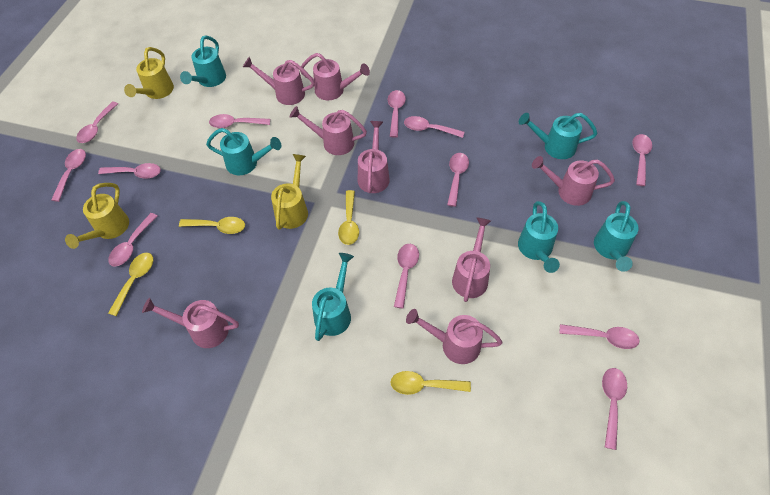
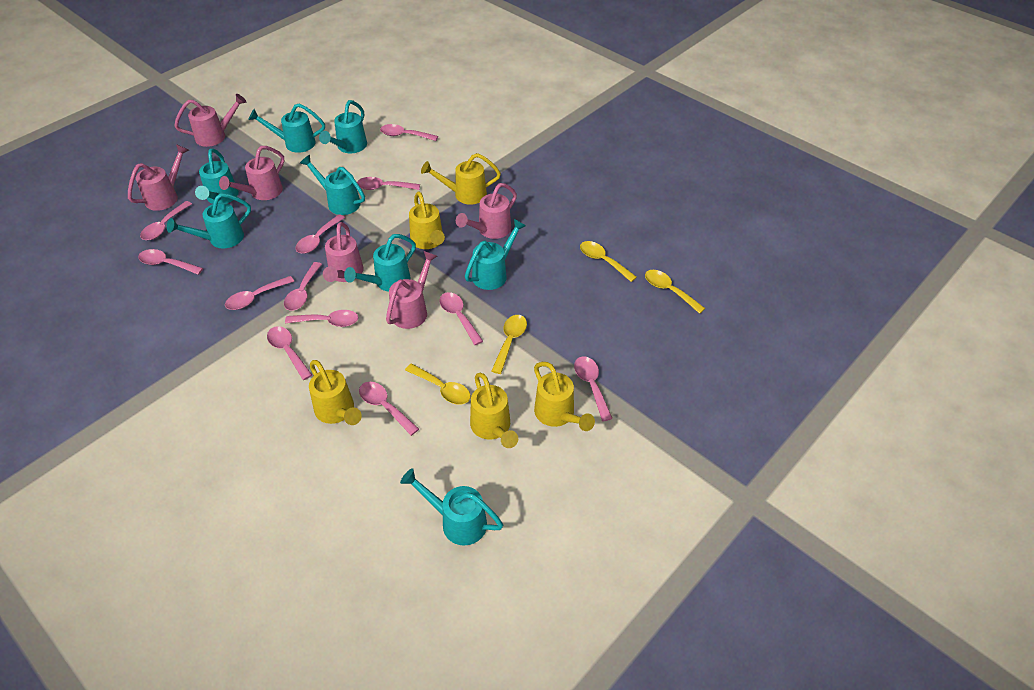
pink watering can: [142,298,239,348] [243,57,315,105] [290,106,367,155] [300,53,370,100] [358,121,390,193] [406,309,503,364] [452,218,491,302] [532,156,615,206] = 8 -> [128,144,189,211] [174,94,247,147] [219,146,285,200] [323,222,364,282] [386,251,437,329] [456,183,517,239] = 6
turquoise watering can: [180,35,226,87] [206,128,281,175] [312,253,354,341] [518,201,560,273] [519,113,597,159] [594,201,639,272] = 6 -> [167,193,251,248] [195,148,239,204] [248,104,325,153] [300,155,365,215] [319,100,367,153] [344,234,416,291] [400,468,503,546] [465,219,526,290] = 8
yellow watering can: [65,183,129,249] [124,47,174,99] [271,154,308,230] = 3 -> [309,360,362,425] [409,191,445,249] [421,153,501,205] [470,373,518,448] [534,362,595,431] = 5

